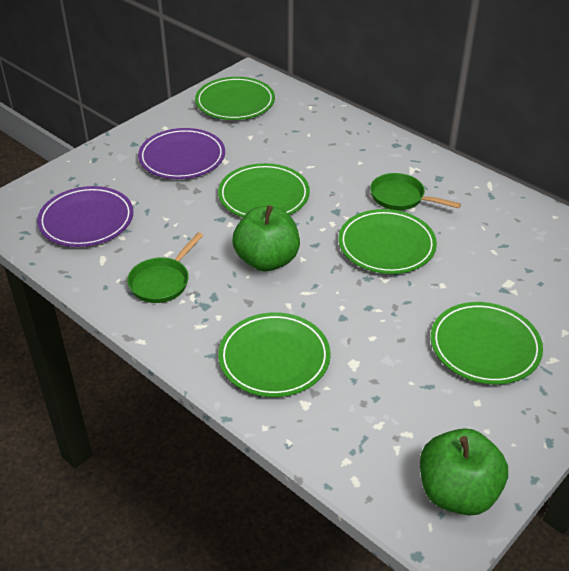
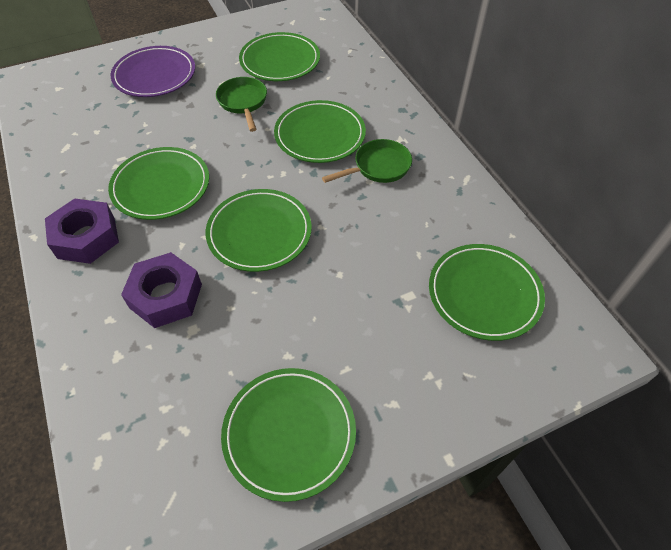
green apple: [232,205,300,271] [420,428,508,515] = 2 -> none = 0
green plate: [195,77,275,120] [218,163,310,217] [218,312,331,397] [338,209,437,274] [431,302,543,384] = 5 -> [108,147,209,220] [206,189,312,272] [221,368,356,502] [239,32,320,81] [274,100,366,163] [429,244,545,341] = 6
purple nut: none = 0 -> [45,198,119,264] [121,252,202,328] = 2
purple plate: [37,186,133,247] [138,128,225,179] = 2 -> [111,46,195,97] = 1

